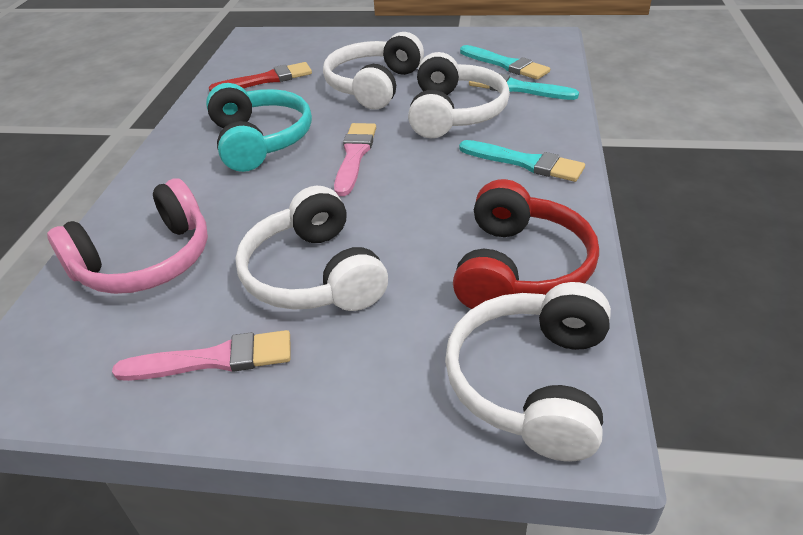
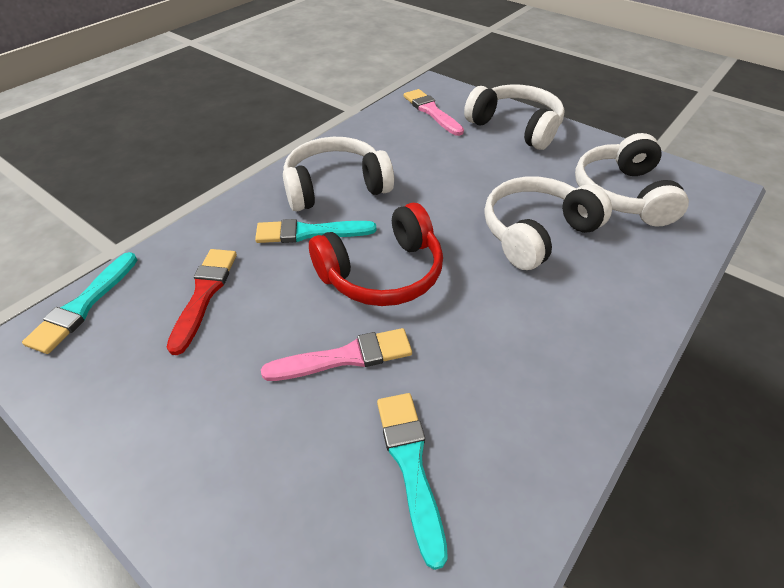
pink headphones: [47,179,208,294] = 1 -> none = 0
turquoise headphones: [206,83,312,172] = 1 -> none = 0

